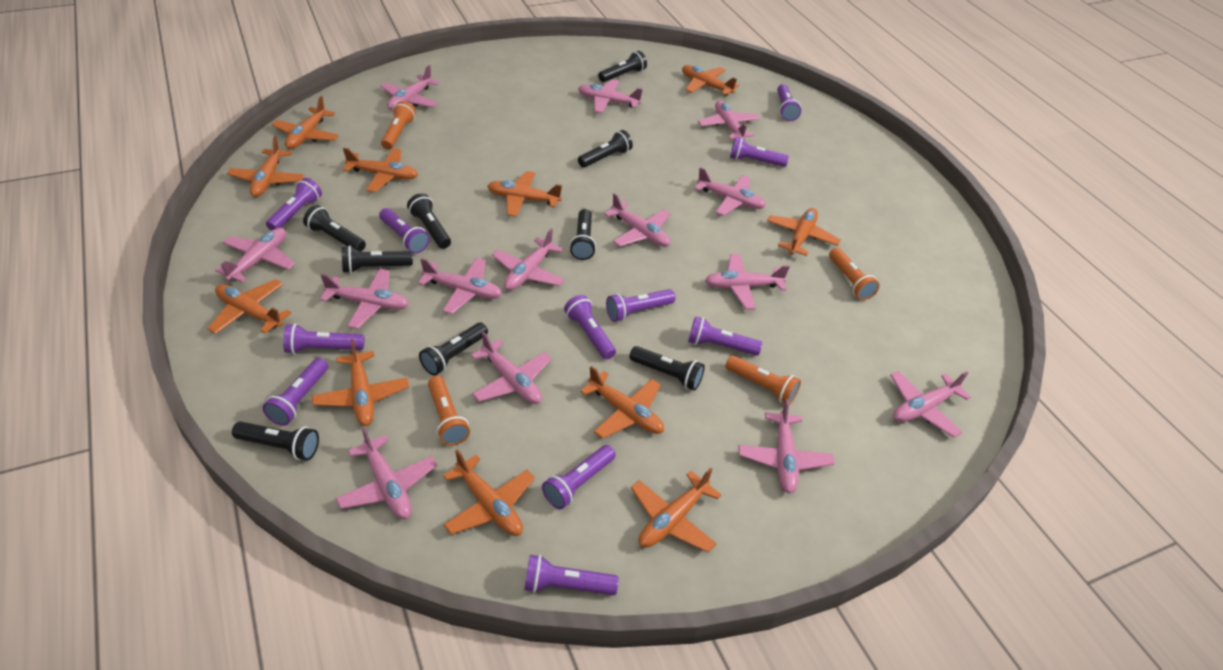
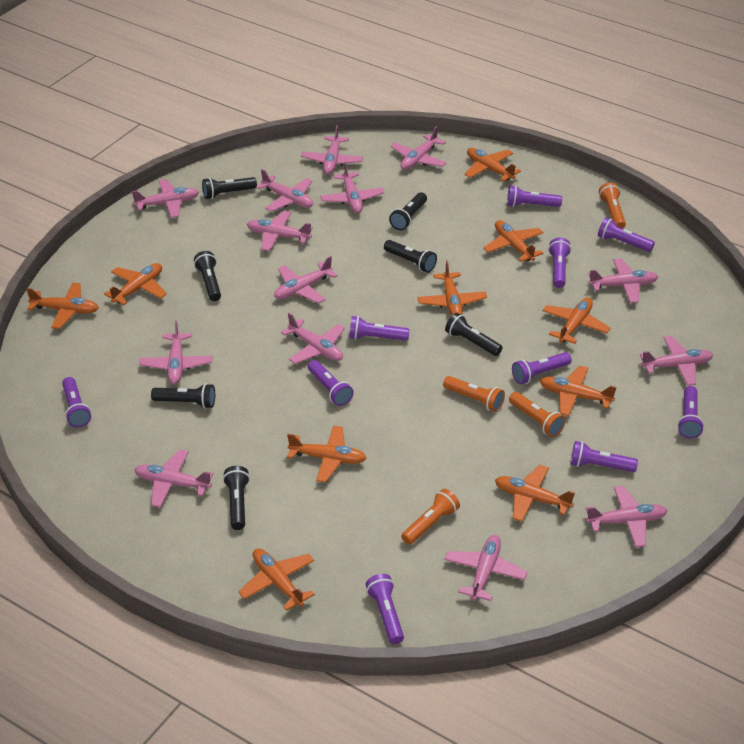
black flashlight: [232,421,319,460] [303,205,366,252] [342,245,413,273] [407,193,451,249] [419,322,488,376] [569,209,596,260] [578,130,633,168] [598,51,647,82] [629,346,705,391] = 9 -> [151,383,215,409] [194,251,221,301] [202,177,257,199] [223,466,250,530] [384,240,437,273] [389,192,427,230] [445,313,503,356] = 7
orange plane: [207,279,292,334] [227,136,305,197] [271,96,339,149] [312,339,409,426] [343,148,418,192] [443,449,535,536] [487,171,562,217] [580,366,664,439] [631,468,721,552] [682,65,739,96] [767,208,840,256] = 11 -> [26,283,99,329] [104,263,167,305] [238,548,315,611] [287,426,366,482] [418,260,487,316] [464,148,521,182] [483,220,544,262] [495,465,575,522] [540,366,616,416] [543,297,611,344] = 10
purple flashlight: [263,358,328,426] [266,178,322,231] [283,324,364,354] [379,208,430,254] [524,555,619,595] [542,445,616,509] [564,295,616,360] [606,289,675,322] [688,316,762,356] [730,137,789,167] [777,84,801,121] = 11 -> [62,377,91,428] [308,360,354,406] [349,316,410,341] [366,574,404,644] [507,185,562,207] [512,352,572,384] [548,237,571,288] [570,441,638,472] [598,217,655,252] [677,386,704,438] = 10

